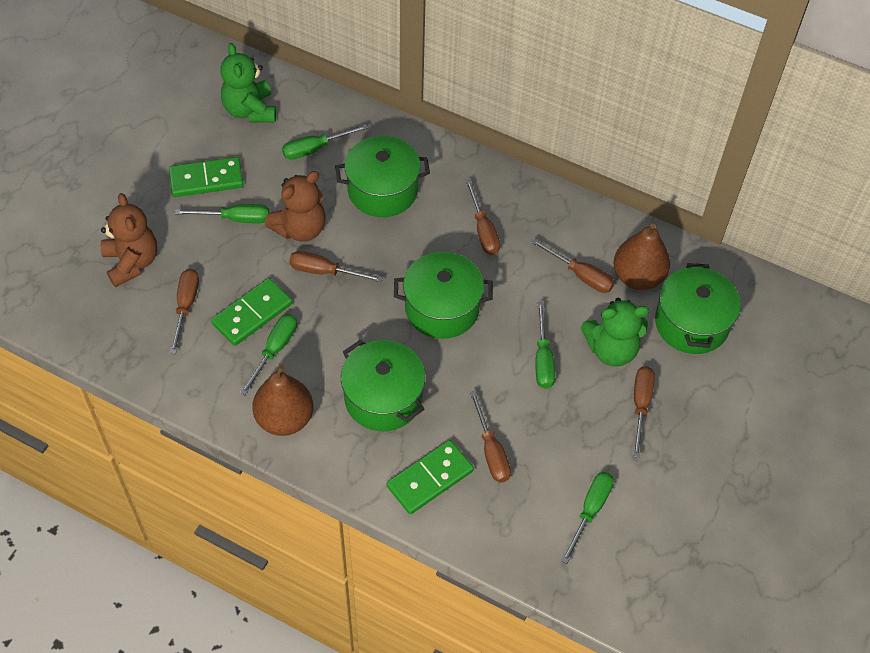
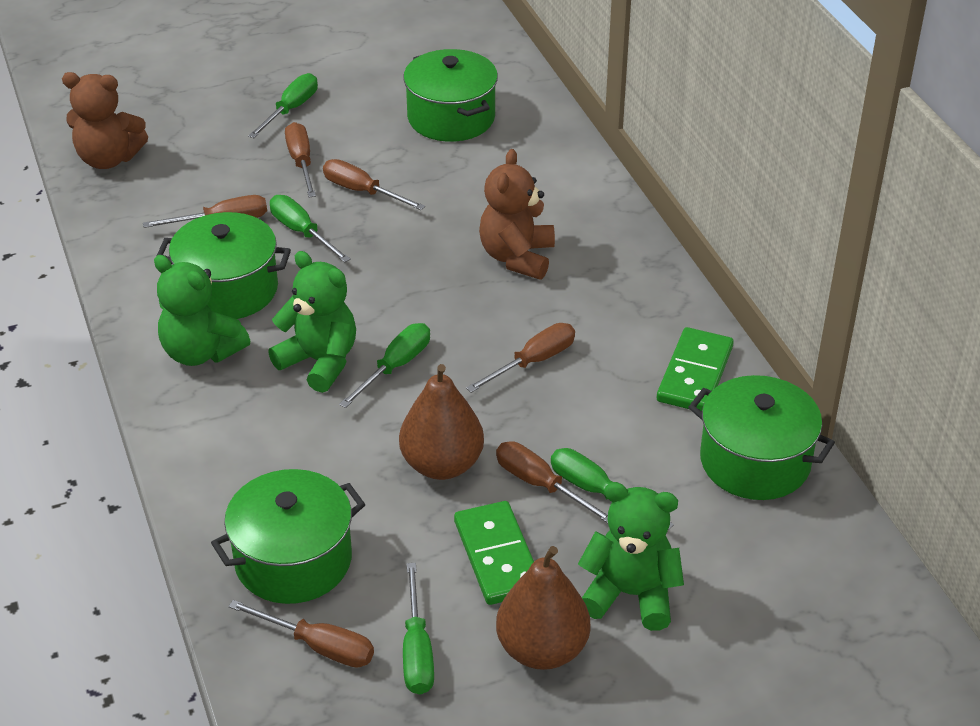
green domino: [169,157,244,197] [211,278,292,346] [387,440,474,514] = 3 -> [454,501,534,605] [657,327,734,411] = 2
green teddy bear: [220,43,276,123] [581,298,649,367] = 2 -> [154,255,250,366] [268,251,356,393] [578,482,684,631] = 3

